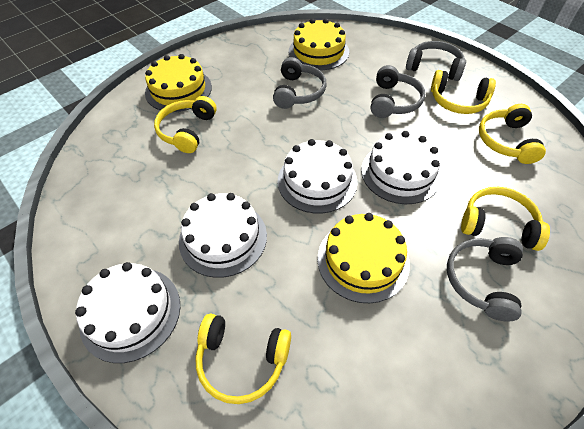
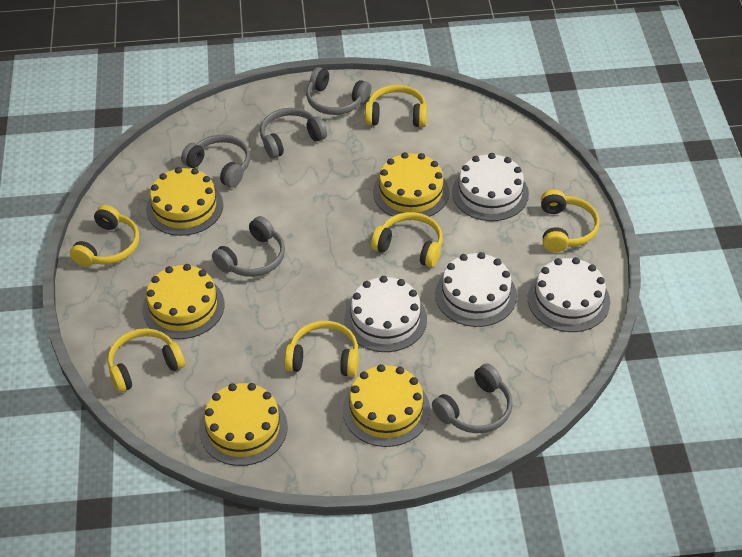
grey headphones: [273,57,326,109] [371,65,425,118] [406,41,466,81] [447,237,523,321] = 4 -> [181,135,250,188] [212,216,285,277] [260,108,327,159] [306,67,371,115] [432,363,513,433] = 5
yellow cake: [145,54,212,112] [289,18,349,70] [318,213,410,303] = 3 -> [142,264,224,339] [146,167,223,236] [199,383,288,466] [343,364,430,447] [373,152,449,217] = 5
yellow headphones: [154,96,217,153] [195,314,291,404] [431,70,496,114] [461,187,550,251] [479,104,546,164] = 5 -> [70,205,139,267] [108,328,185,393] [284,321,359,377] [365,84,427,127] [371,212,443,268] [541,189,600,253] = 6

